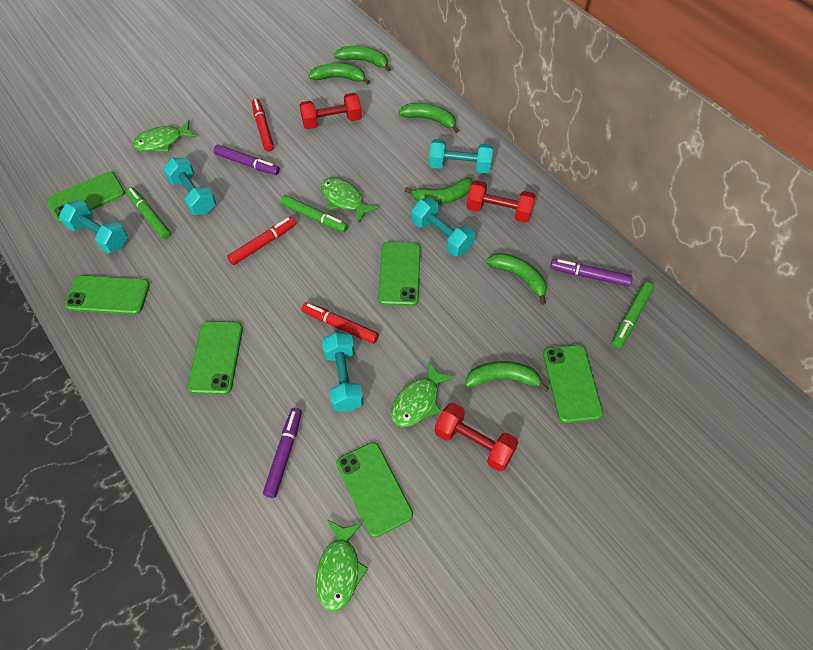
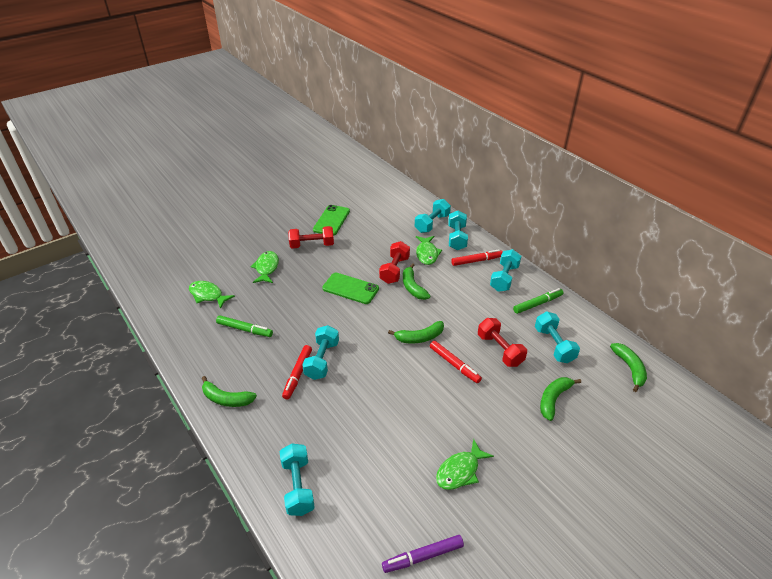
green banana: [309,63,370,84] [334,46,391,72] [399,103,459,133] [404,177,473,204] [465,361,549,392] [486,253,547,305] = 6 -> [202,376,257,407] [388,321,444,343] [403,263,430,300] [540,377,581,421] [610,343,647,392] = 5
green marker: [126,187,171,239] [280,195,348,232] [612,282,654,348] = 3 -> [216,315,273,337] [513,288,563,314] = 2
green phone: [47,172,125,223] [65,275,150,315] [187,321,243,395] [336,442,413,537] [378,242,421,306] [543,345,603,423] = 6 -> [313,205,350,236] [322,273,379,304] = 2
purple marker: [214,145,280,175] [263,408,302,498] [550,259,633,287] = 3 -> [382,535,464,573] = 1
turquoise dumbbell: [59,200,128,253] [163,158,216,215] [322,332,364,412] [411,198,475,256] [429,139,493,173] = 5 -> [280,443,315,516] [302,325,339,380] [415,199,451,233] [448,210,468,250] [490,249,521,292] [535,312,580,363] = 6

